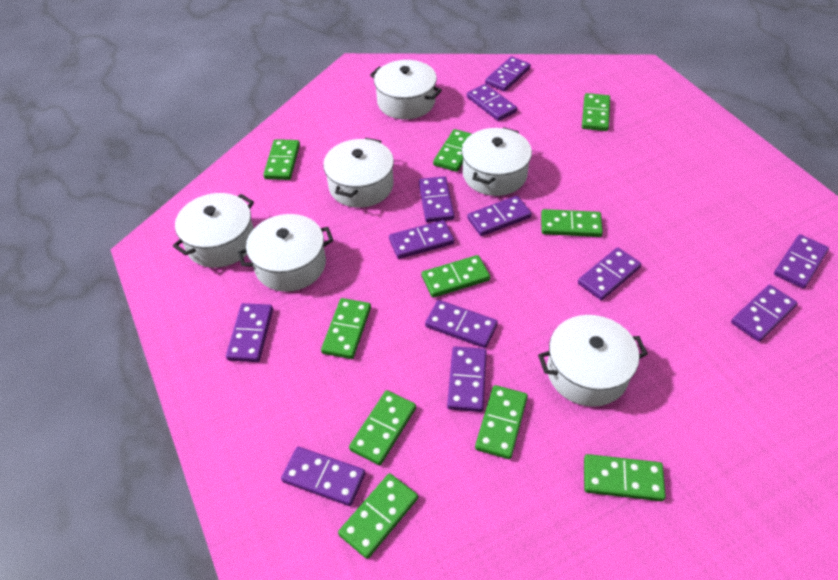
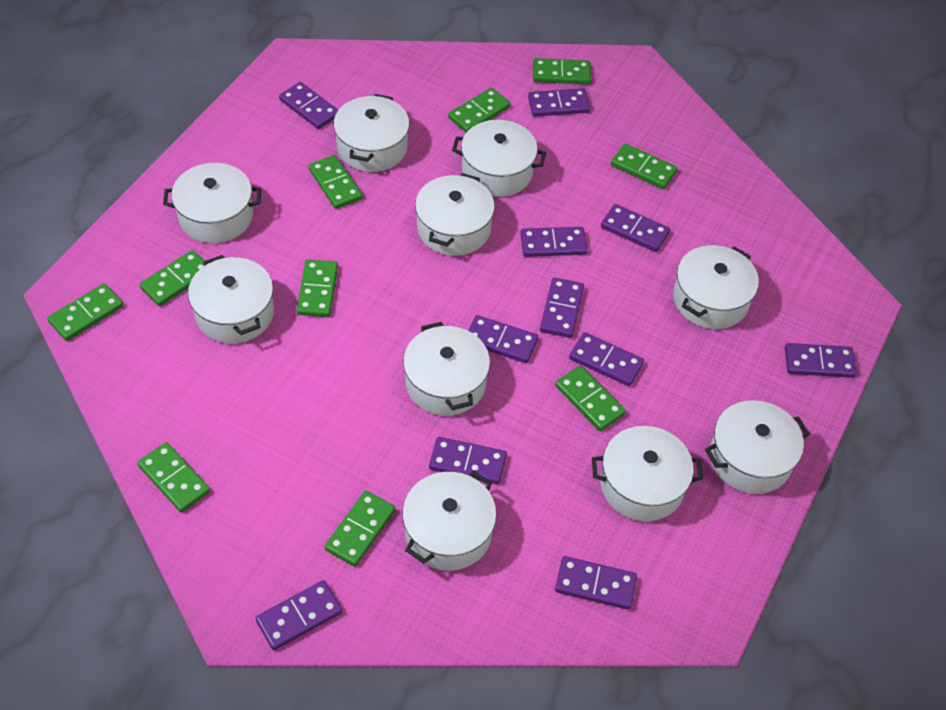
purple domino: [226,303,273,362] [281,447,365,506] [389,220,454,259] [419,176,454,223] [425,300,498,348] [447,346,487,412] [467,84,517,121] [467,196,532,236] [485,57,531,92] [578,247,641,300] [731,285,797,342] [774,234,829,289] = 12 -> [256,580,342,650] [279,82,338,129] [429,437,507,484] [468,315,538,363] [520,227,587,257] [528,88,590,117] [540,278,584,338] [555,556,637,610] [569,332,644,386] [601,204,670,252] [785,343,857,378] = 11
white pot: [173,193,254,268] [238,214,333,292] [323,138,394,208] [370,60,442,120] [462,127,532,196] [538,315,648,407] = 6 -> [163,163,261,243] [188,255,274,344] [334,94,410,172] [402,471,497,571] [403,322,490,416] [415,173,495,256] [452,120,546,197] [592,426,703,521] [673,245,759,329] [705,400,810,494] = 10

